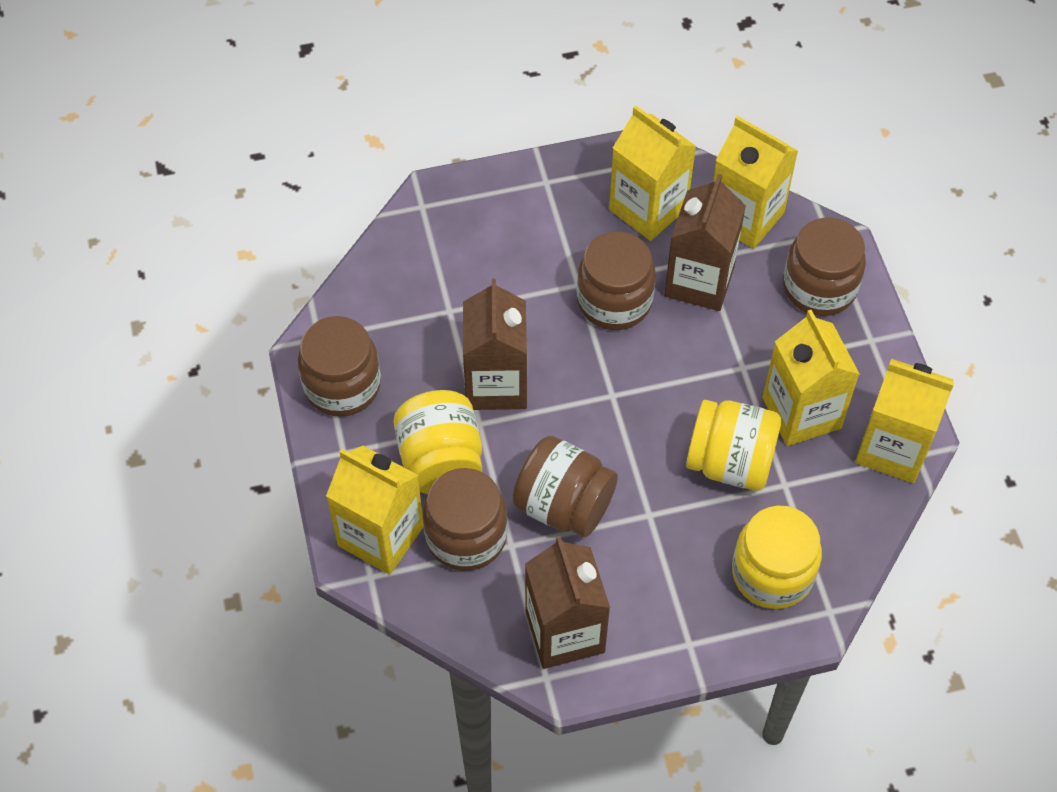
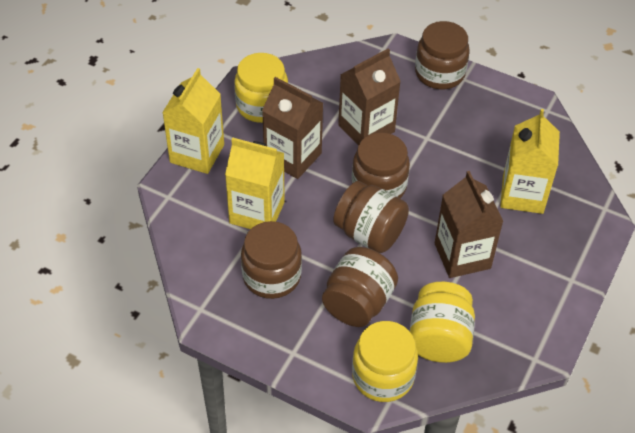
yellow carton: [326,446,423,575] [609,105,697,241] [713,116,798,249] [763,310,860,446] [855,359,955,483] = 5 -> [162,68,224,174] [225,137,285,229] [500,109,560,214] = 3

